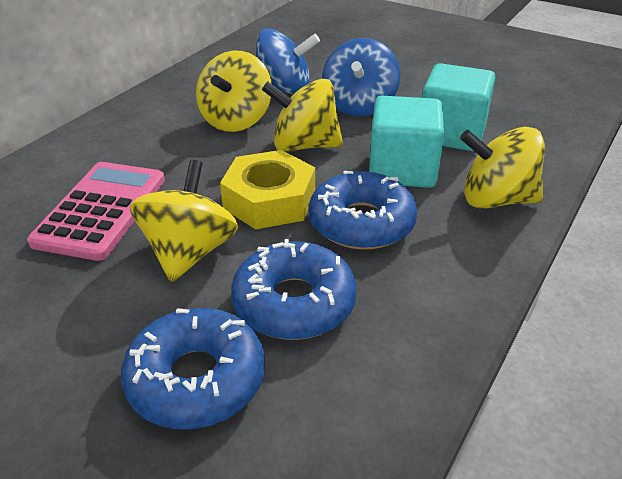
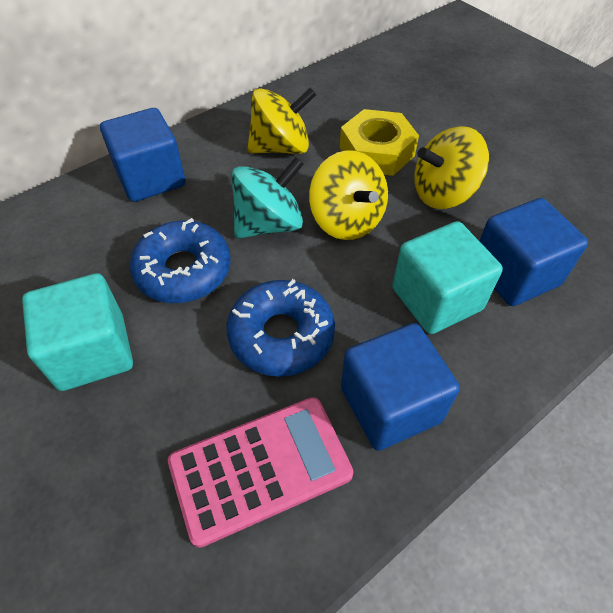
blue cube: none = 0 -> [100,108,186,202] [341,323,460,451] [479,198,588,306] = 3
blue donut: [121,308,265,429] [231,239,357,340] [309,171,417,250] = 3 -> [130,218,231,303] [227,279,335,377] = 2
blue spinning top: [256,28,320,95] [322,38,400,116] = 2 -> none = 0
turquoise spinning top: none = 0 -> [231,157,304,239] = 1
yellow spinning top: [130,160,238,282] [196,51,272,132] [262,79,343,152] [460,127,545,209] = 4 -> [247,87,316,154] [309,150,388,240] [414,126,489,209] = 3

